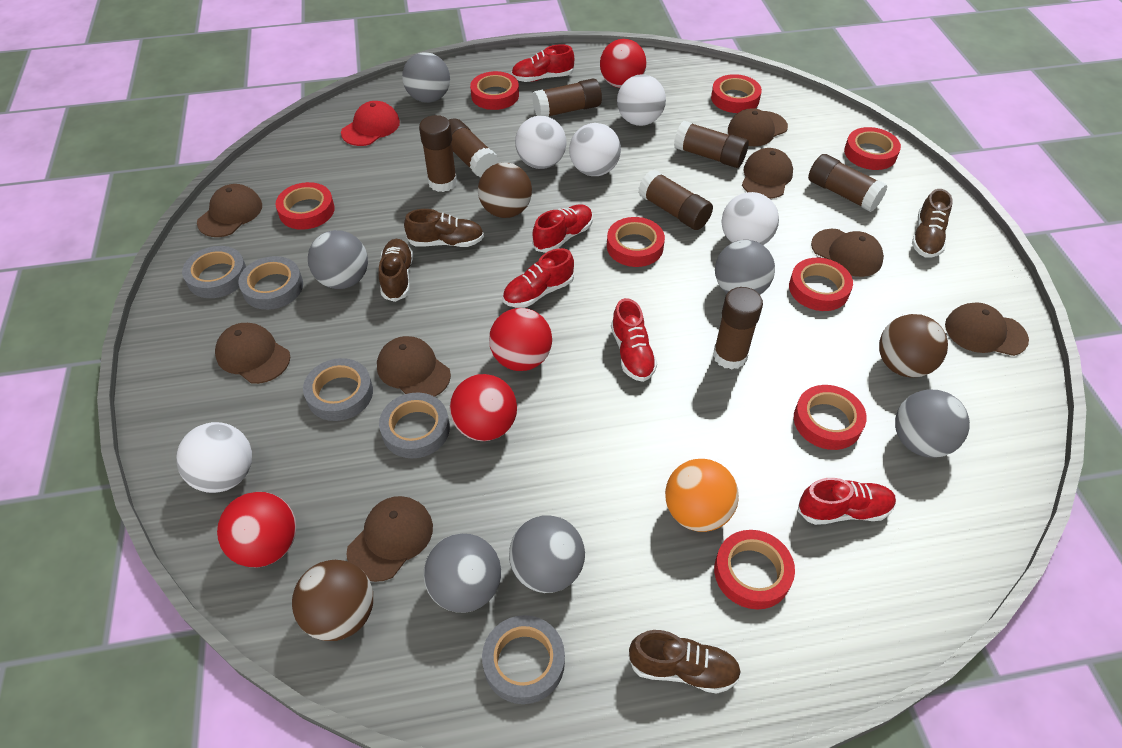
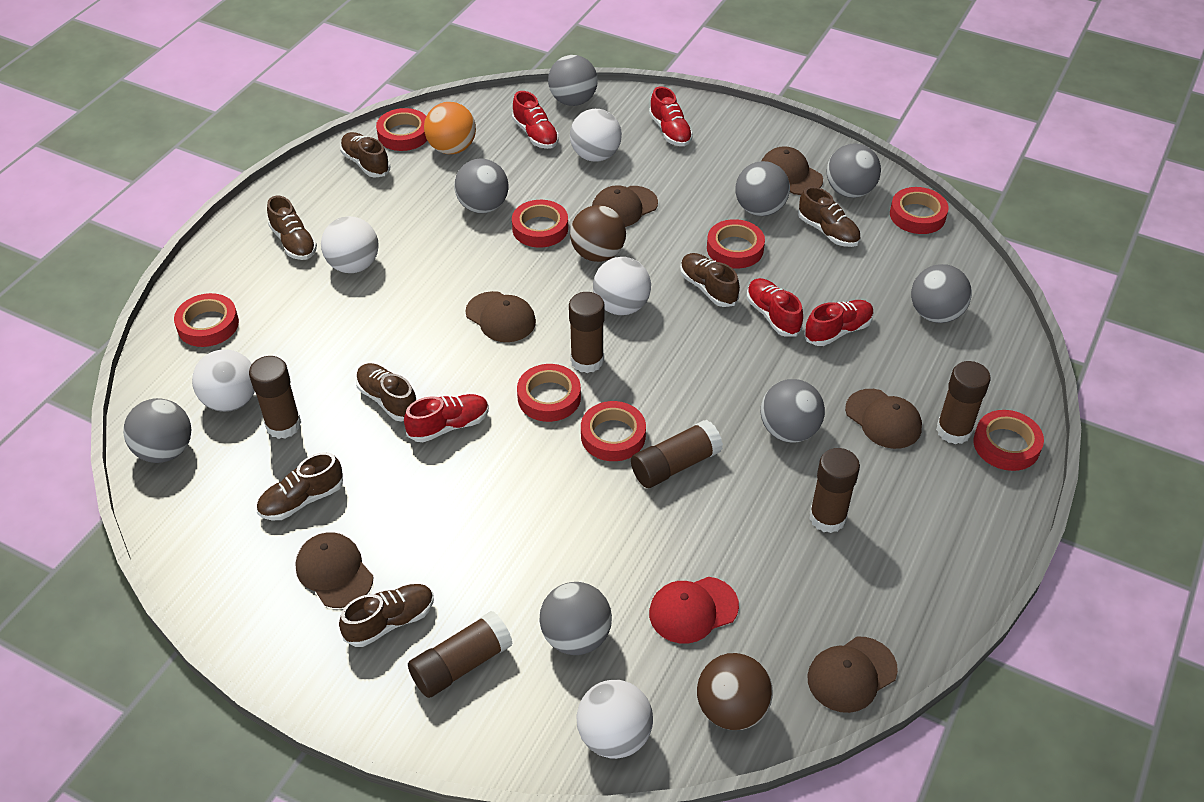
brown ball: [292,560,373,641] [478,162,532,218] [879,314,948,378] = 3 -> [570,205,626,262] [697,653,773,730] = 2
brown cap: [197,184,262,237] [215,323,290,384] [346,496,433,582] [377,336,451,397] [728,108,788,146] [742,148,793,199] [811,229,884,277] [945,302,1029,356] = 8 -> [295,532,373,608] [465,291,536,342] [592,185,658,227] [762,146,823,195] [807,637,898,713] [845,389,922,449] = 6
brown glue stick: [419,115,457,192] [449,118,499,178] [532,79,602,117] [638,170,713,230] [674,121,749,168] [713,287,763,370] [808,154,888,212] = 7 -> [249,356,301,439] [408,611,513,698] [569,292,605,373] [631,420,723,488] [809,448,860,533] [936,361,991,444] = 6
brown shoe: [378,239,413,302] [404,209,484,247] [628,630,741,694] [912,189,953,258] = 4 -> [257,452,343,520] [267,195,317,260] [339,584,434,647] [340,132,390,178] [356,363,416,422] [680,253,740,307] [798,186,861,247] = 7
grey ball: [308,230,368,289] [402,52,450,103] [423,534,501,613] [509,515,585,593] [715,240,775,294] [895,390,970,458] = 6 -> [123,398,192,463] [454,158,509,213] [539,582,612,655] [548,55,598,106] [735,161,790,216] [761,379,825,443] [827,143,881,198] [911,264,972,323] = 8
grey tape: [182,246,246,298] [238,256,303,310] [303,358,373,421] [379,392,450,458] [482,615,565,704] = 5 -> none = 0
red ball: [217,492,296,567] [450,374,517,441] [489,308,552,371] [600,39,647,88] = 4 -> none = 0

